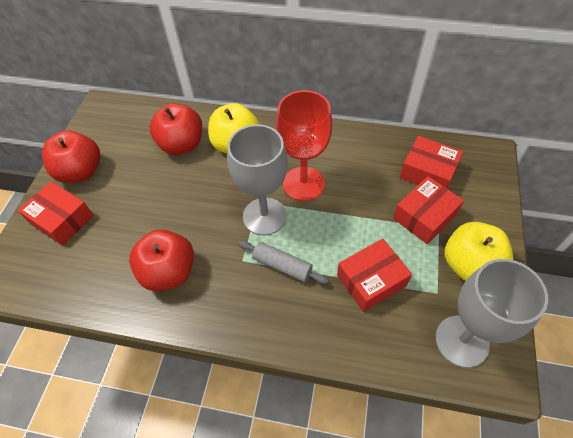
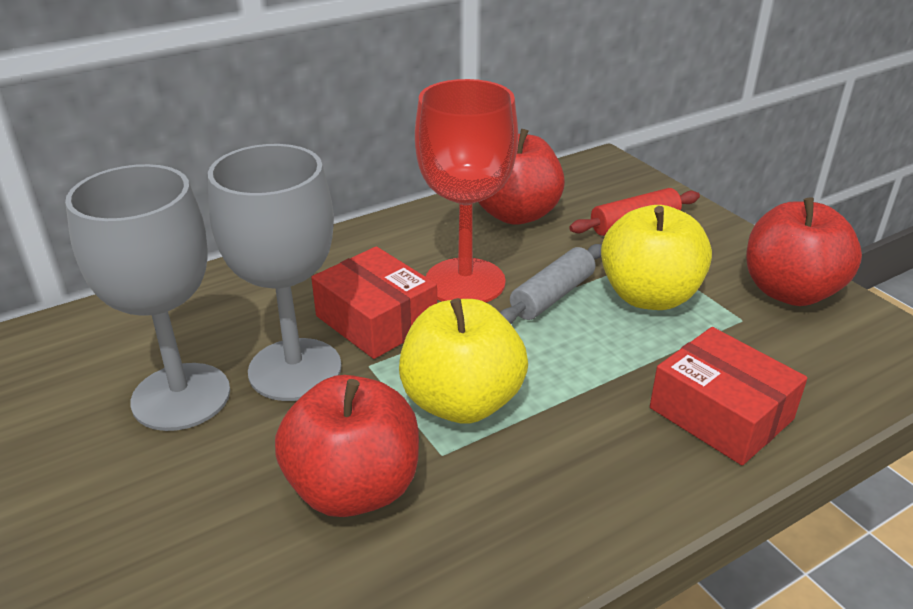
red box: [18,181,94,246] [337,239,412,312] [393,176,464,244] [400,136,463,188] = 4 -> [311,246,437,359] [650,327,807,465] = 2
red rolling pin: none = 0 -> [569,188,700,236] = 1

